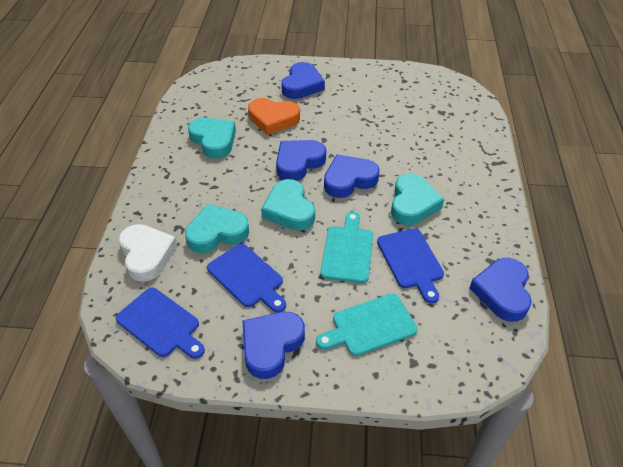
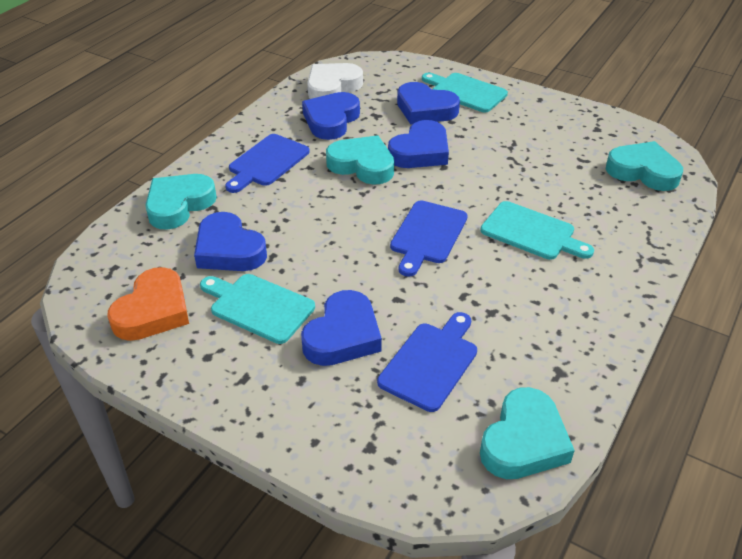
turquoise cutting board: [316,294,418,356] [320,212,373,283] = 2 -> [200,274,315,344] [422,73,508,113] [480,201,594,260] = 3

